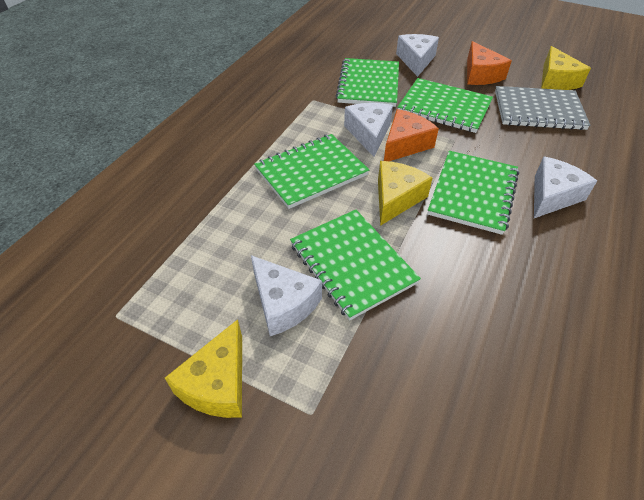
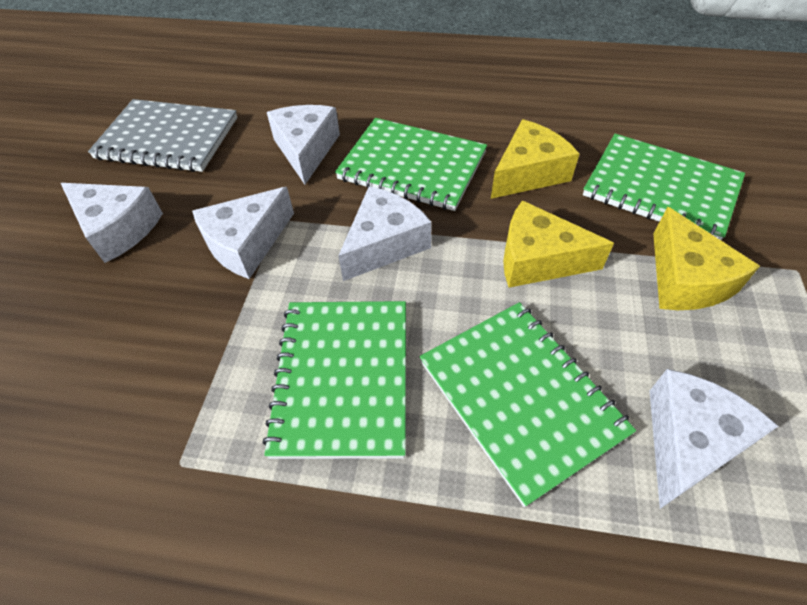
green notebook: [254,134,369,209] [290,210,421,320] [336,58,399,107] [398,78,493,133] [428,151,519,235] = 5 -> [263,301,406,459] [335,118,487,211] [419,302,636,507] [583,134,745,240] = 4
orange cheese: [384,109,439,161] [467,41,512,85] = 2 -> none = 0
white cheese: [251,255,322,336] [344,103,393,157] [396,34,439,77] [534,157,597,218] = 4 -> [61,183,163,263] [192,187,294,279] [267,105,340,184] [338,186,432,281] [650,369,778,509] = 5

